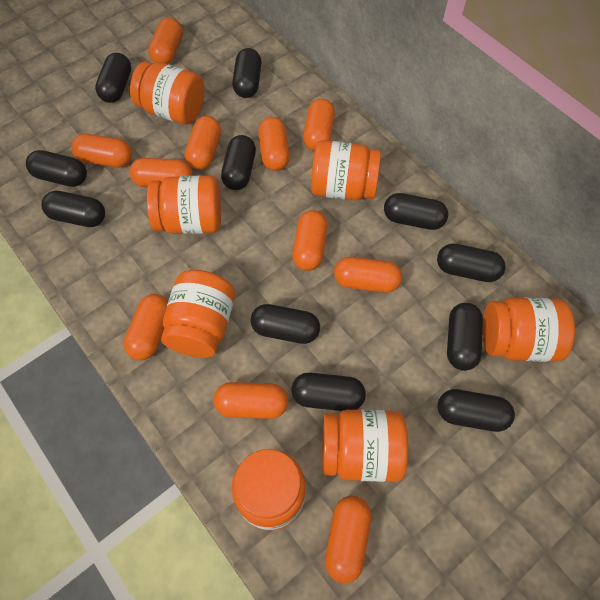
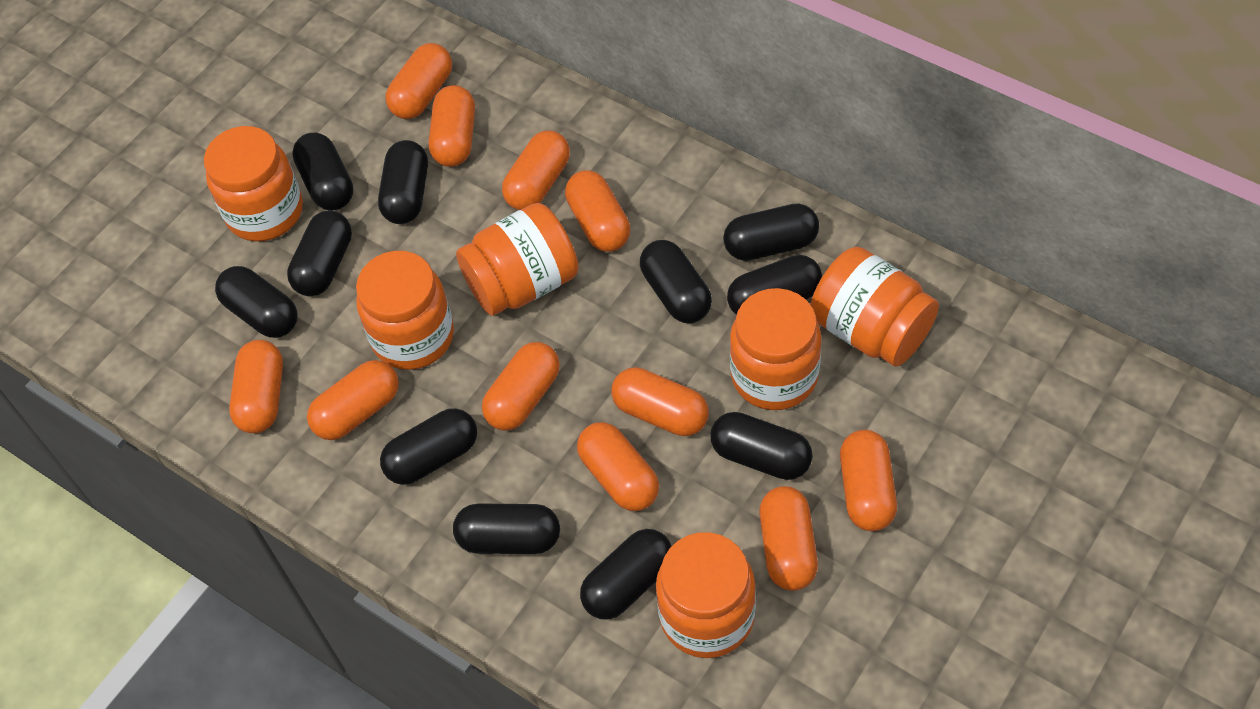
orange jar: [130,61,204,125] [147,175,221,234] [161,270,235,358] [232,449,305,530] [311,140,381,201] [322,409,408,482] [482,297,575,362] = 7 -> [204,126,303,241] [356,251,454,370] [456,203,579,316] [656,532,756,658] [730,288,821,410] [810,247,939,367] = 6

